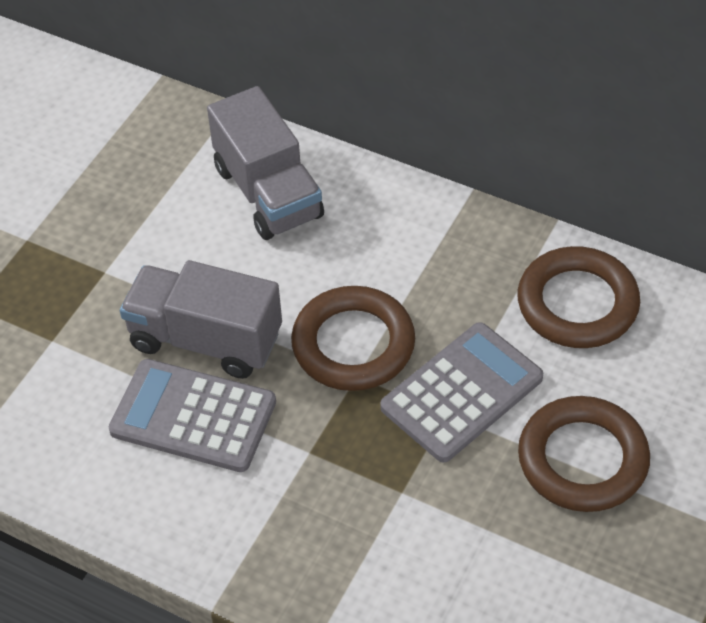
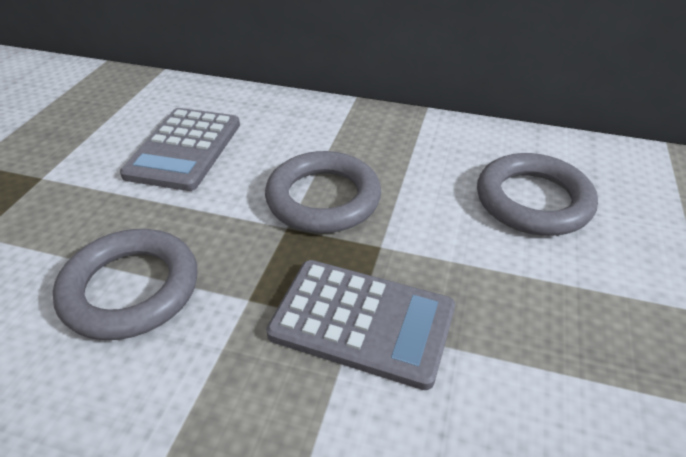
brown ring: [291,286,415,391] [517,246,640,348] [518,396,650,512] = 3 -> none = 0
grey ring: none = 0 -> [53,229,197,340] [265,151,381,233] [477,153,598,236] = 3
grey truck: [120,260,282,379] [207,86,324,240] = 2 -> none = 0

